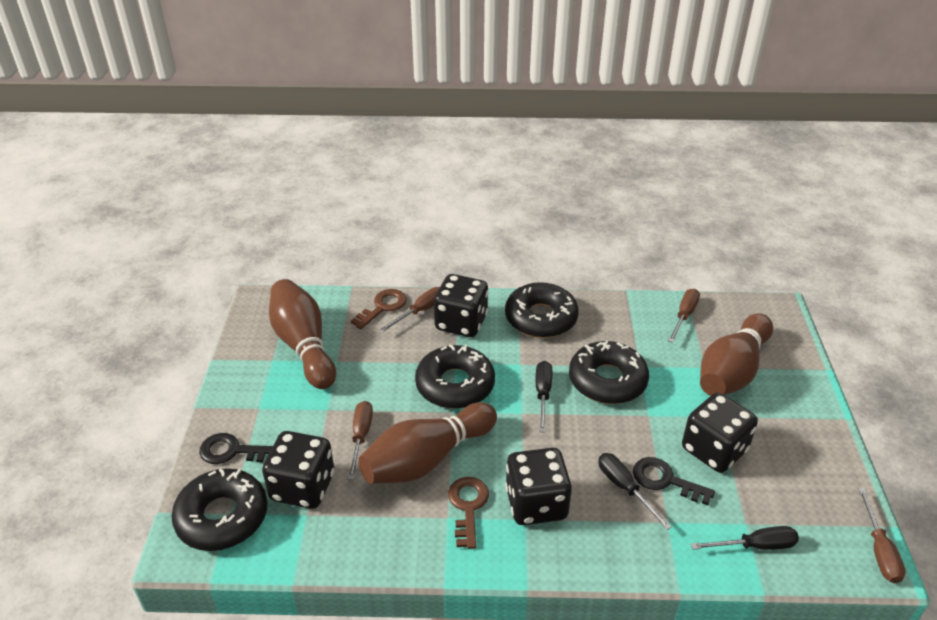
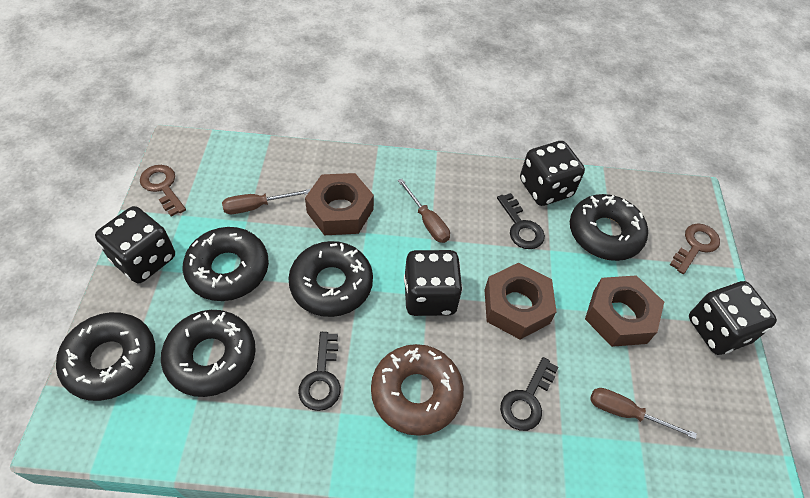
black donut: [171,468,267,551] [415,344,495,409] [505,282,579,338] [569,340,649,404] = 4 -> [56,312,155,401] [161,310,256,397] [183,227,269,301] [288,241,373,317] [570,194,648,261] = 5
black key: [199,433,273,464] [633,457,715,505] = 2 -> [298,332,341,411] [497,193,545,249] [500,357,559,431] = 3
black screwdriver: [536,361,552,432] [598,453,672,530] [691,526,799,550] = 3 -> none = 0
brown bowling pin: [269,279,336,389] [358,402,497,484] [700,314,773,396] = 3 -> none = 0
brown donut: none = 0 -> [371,344,464,436] = 1
brown nut: none = 0 -> [305,173,374,235] [485,263,557,339] [585,275,664,347] = 3
brown screwdriver: [348,401,373,480] [381,287,440,332] [668,289,700,343] [858,488,906,583] = 4 -> [222,189,310,214] [398,179,450,243] [590,388,697,439] = 3

